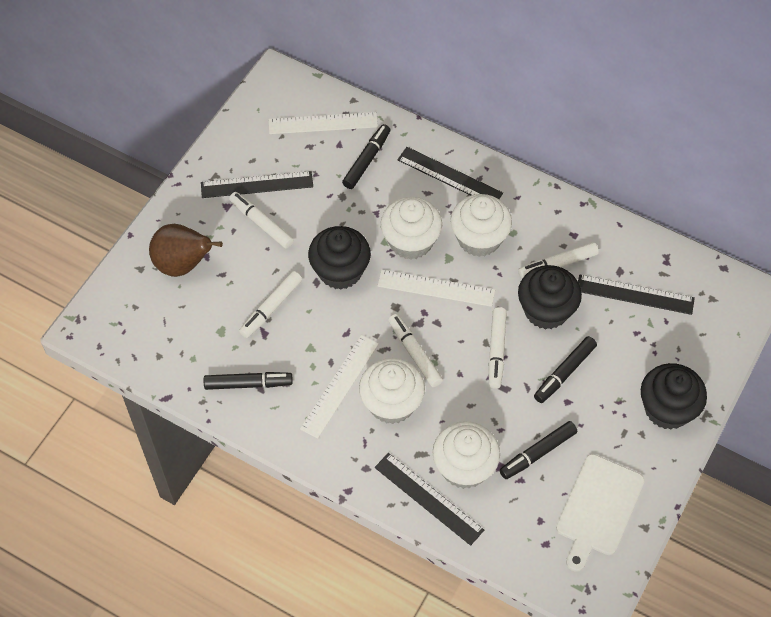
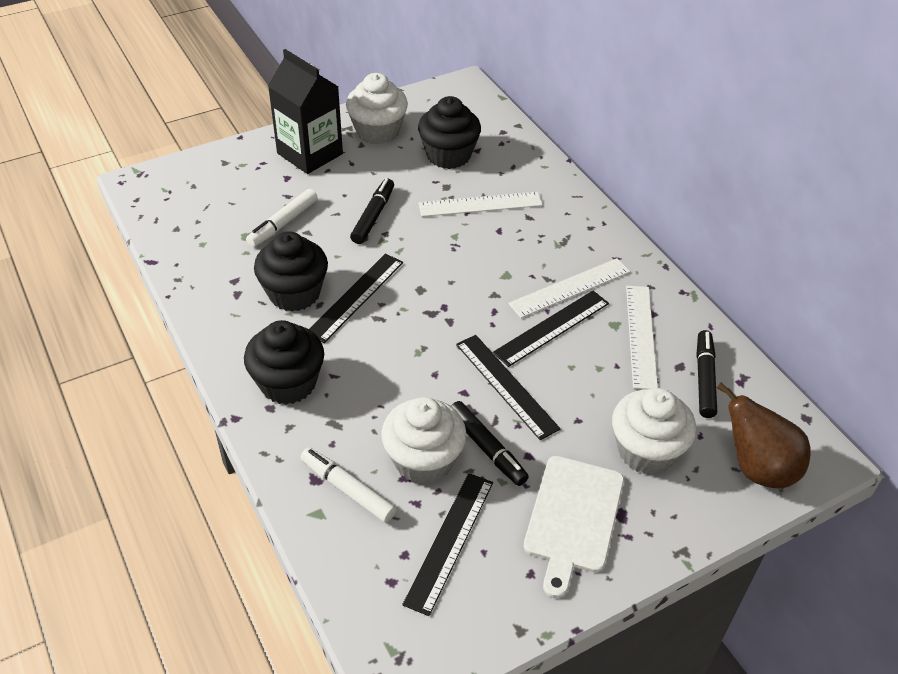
black carton: none = 0 -> [268,49,343,174] = 1
black marker: [204,372,293,390] [342,124,391,189] [499,421,577,479] [534,336,597,403] = 4 -> [350,179,394,244] [451,401,529,486] [696,330,717,418] = 3
white cupcake: [359,358,425,424] [381,197,442,260] [433,421,500,489] [450,194,512,257] = 4 -> [346,73,408,144] [381,397,467,484] [612,388,696,475] = 3
white marker: [229,192,294,249] [239,271,302,338] [388,314,443,387] [488,307,507,389] [518,242,599,279] = 5 -> [246,189,318,247] [300,447,396,523] = 2

